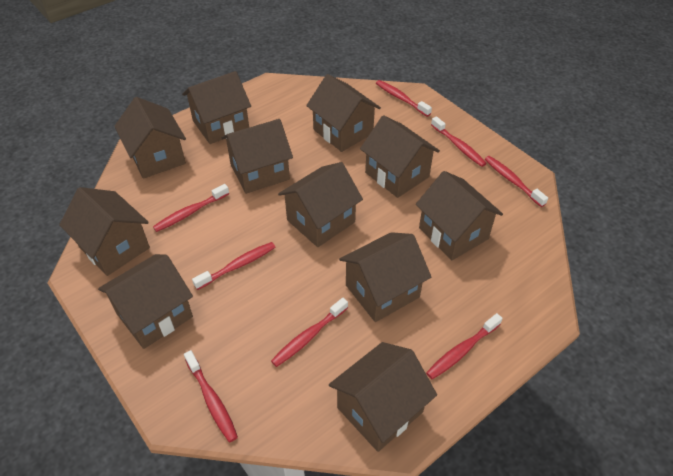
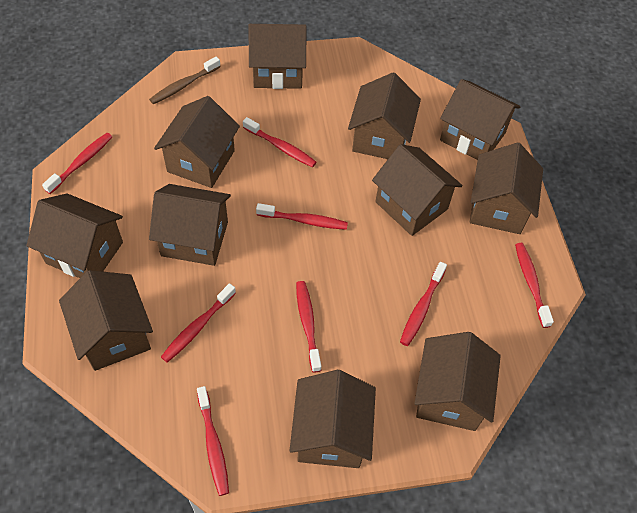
brown toothbrush: none = 0 -> [149,57,221,104] = 1

